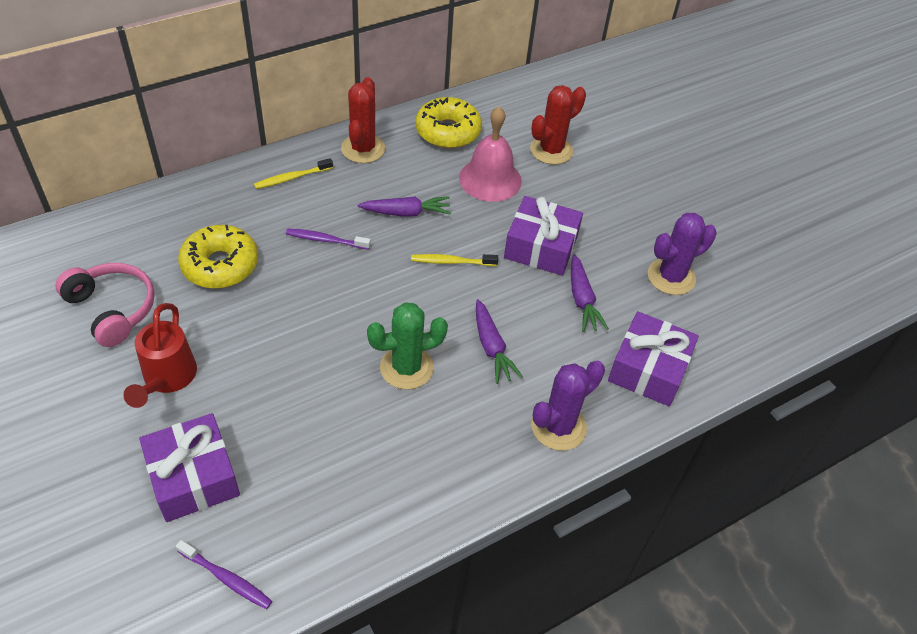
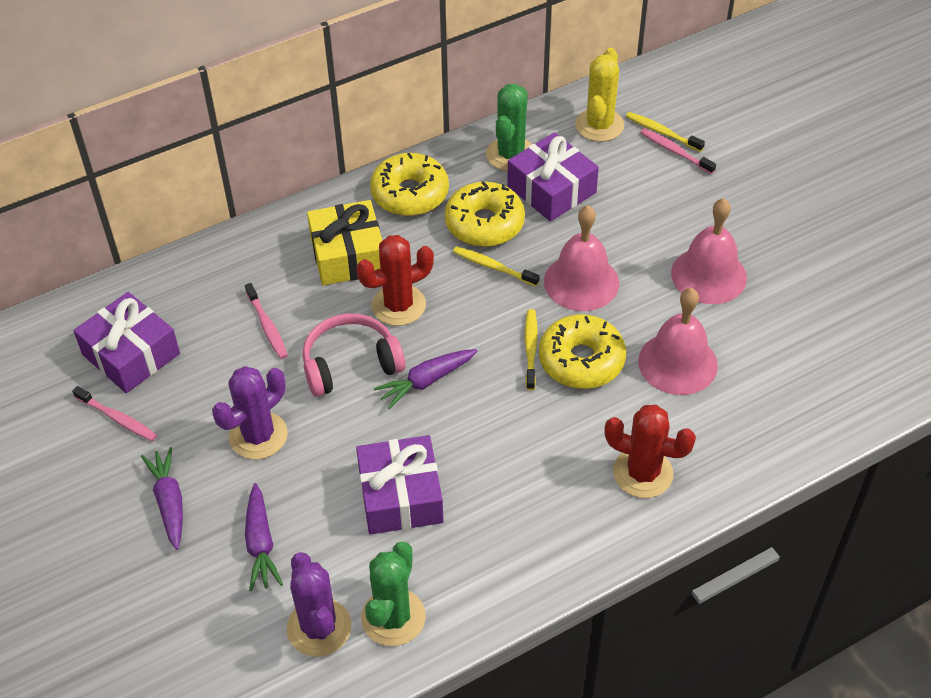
green cactus: [367,302,448,390] = 1 -> [361,541,426,646] [486,84,532,171] = 2
pink bell: [459,106,522,202] = 1 -> [544,205,619,311] [638,288,718,395] [671,198,747,304] = 3
pink toothbrush: none = 0 -> [72,386,157,441] [245,283,288,359] [640,128,716,174] = 3
purple toothbrush: [176,540,272,609] [286,228,371,250] = 2 -> none = 0
red watering can: [124,303,197,408] = 1 -> none = 0
yellow cactus: none = 0 -> [575,48,624,142] = 1
yellow donut: [178,225,258,289] [415,97,482,148] = 2 -> [370,153,449,216] [444,181,525,247] [539,314,626,389] = 3
yellow gift: none = 0 -> [307,200,382,285] = 1
yellow toothbrush: [254,158,333,189] [411,254,498,266] = 2 -> [453,247,540,286] [525,309,538,390] [626,112,705,152] = 3

